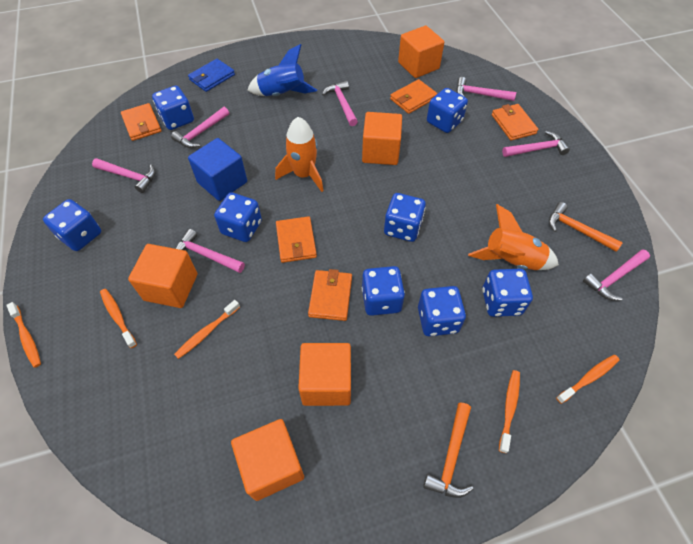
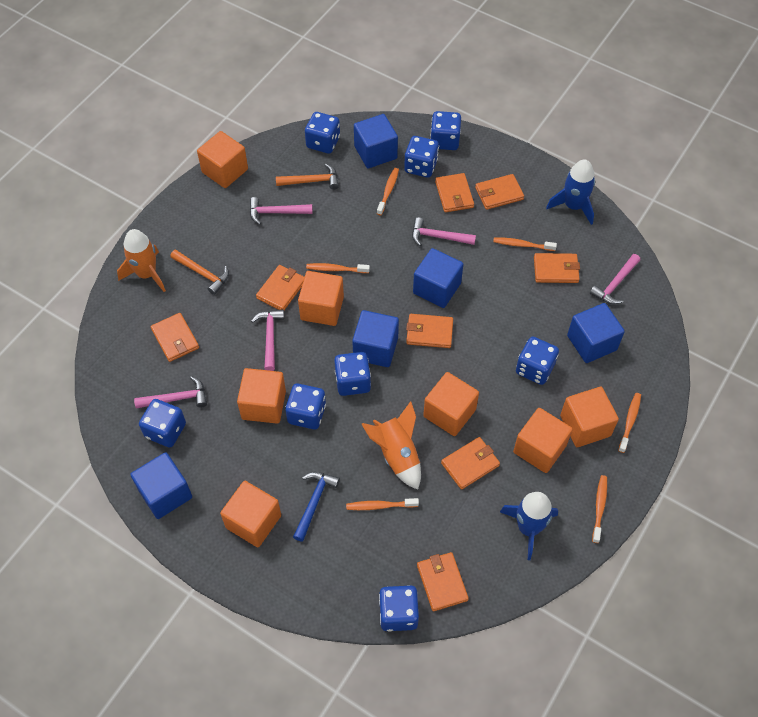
blue cube: [188,138,247,201] = 1 -> [130,452,192,519] [352,310,399,367] [354,114,398,168] [413,248,463,308] [567,303,625,363] = 5
blue hammer: none = 0 -> [293,472,340,542] = 1
blue rocket: [247,44,317,96] = 1 -> [500,492,558,560] [546,159,595,225] = 2
blue wallet: [188,59,235,92] = 1 -> none = 0
orange cube: [128,244,197,308] [231,419,304,501] [298,343,351,406] [362,112,402,165] [398,26,444,78] = 5 -> [197,131,248,188] [220,481,281,547] [237,368,286,424] [298,271,344,326] [423,372,479,436] [513,408,573,473] [560,387,619,447] = 7
orange toothbrush: [6,302,41,368] [100,289,137,348] [174,300,240,359] [499,370,520,453] [556,355,619,404] = 5 -> [306,263,370,273] [346,498,419,510] [377,168,399,215] [493,237,557,251] [592,475,607,543] [618,393,641,453] = 6
orange wallet: [121,103,161,141] [276,216,317,263] [308,269,352,321] [390,79,438,114] [492,104,538,141] = 5 -> [151,313,199,362] [256,265,304,310] [406,314,453,348] [417,552,469,611] [435,173,474,212] [441,437,500,490] [475,174,524,210] [534,253,580,283] = 8
pink hammer: [92,158,155,193] [171,107,229,148] [176,229,245,273] [322,81,358,126] [456,77,516,101] [502,131,570,157] [583,249,650,301] = 7 -> [134,376,207,409] [250,197,313,225] [251,309,284,371] [412,217,476,246] [590,254,640,304] = 5

